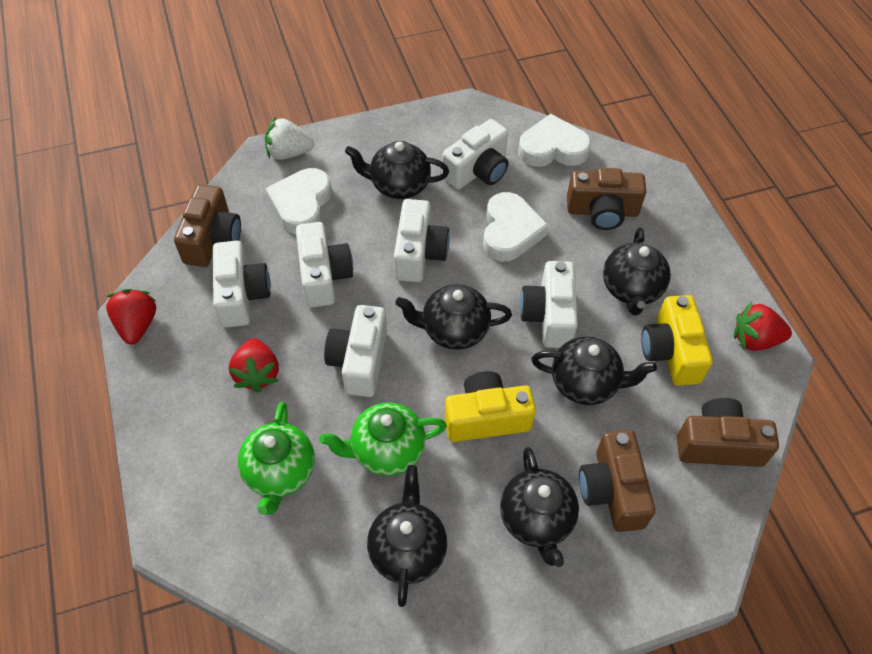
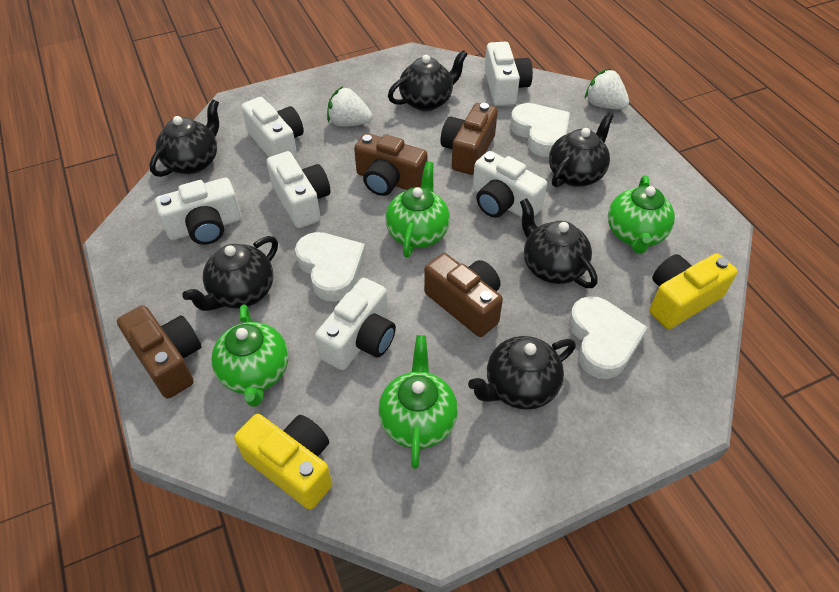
green teapot: [238,402,315,515] [319,402,447,476] = 2 -> [211,304,288,407] [379,335,458,469] [385,161,450,257] [608,175,675,254] = 4
red strawberry: [106,289,156,344] [229,338,279,393] [734,301,792,351] = 3 -> none = 0
white strawberry: [265,117,314,160] = 1 -> [327,86,372,127] [585,69,629,109] = 2

